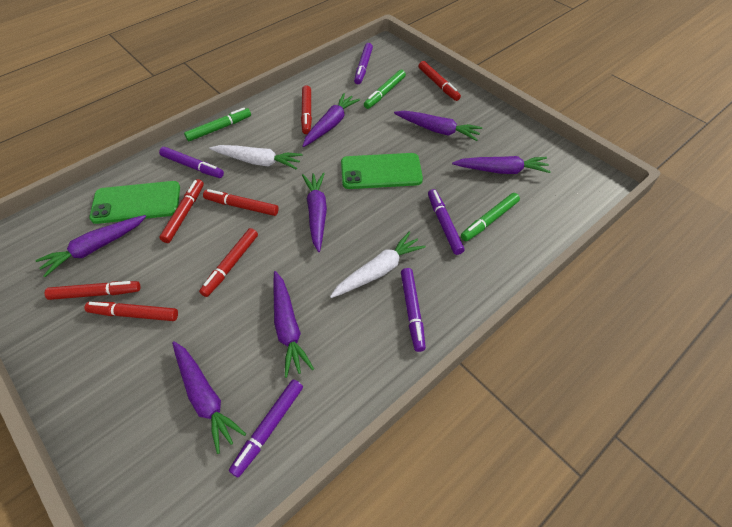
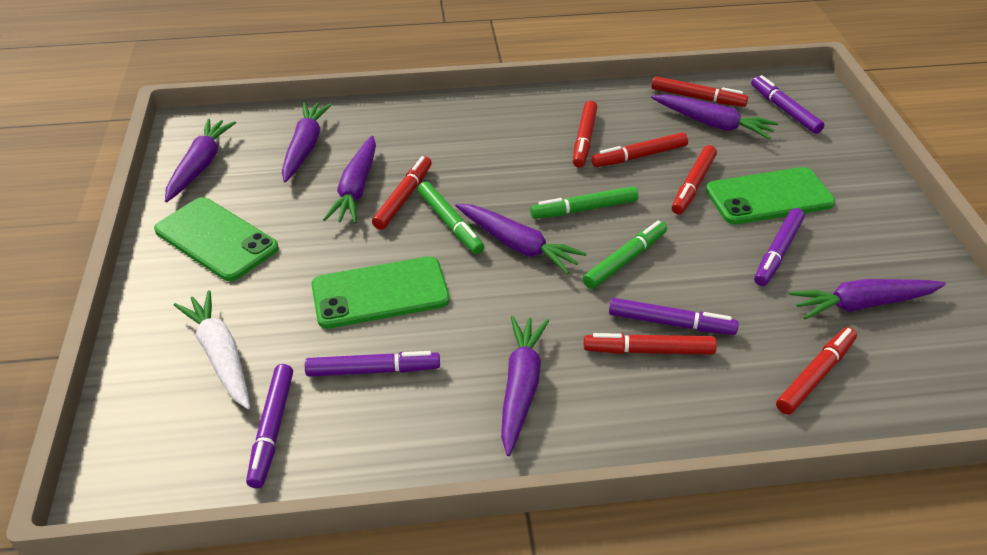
green phone: [89,181,180,224] [341,153,423,189] = 2 -> [154,197,279,281] [311,256,450,329] [706,167,835,224] = 3
white carrot: [209,145,303,170] [330,232,426,298] = 2 -> [174,290,250,409] = 1

